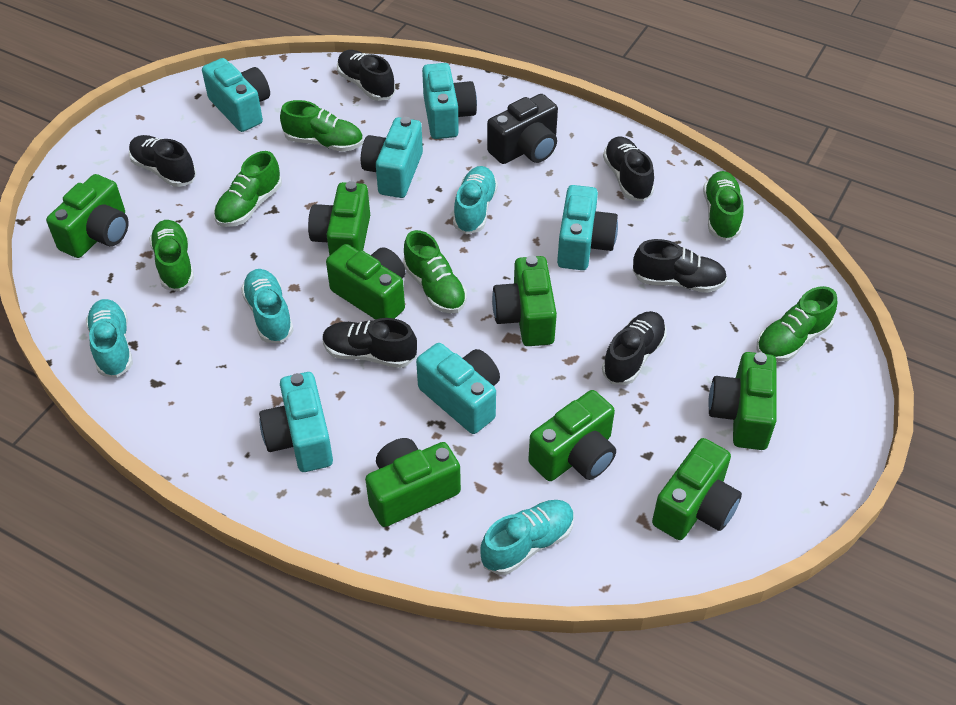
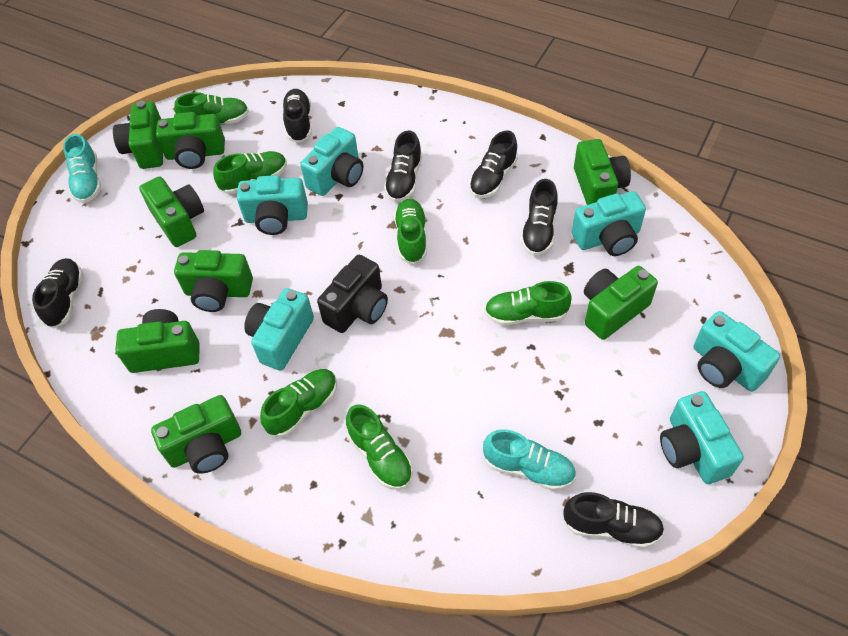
turquoise shoe: [86,299,133,377] [241,269,294,343] [453,166,498,234] [481,500,574,575] = 4 -> [63,134,101,203] [483,429,576,491] = 2

